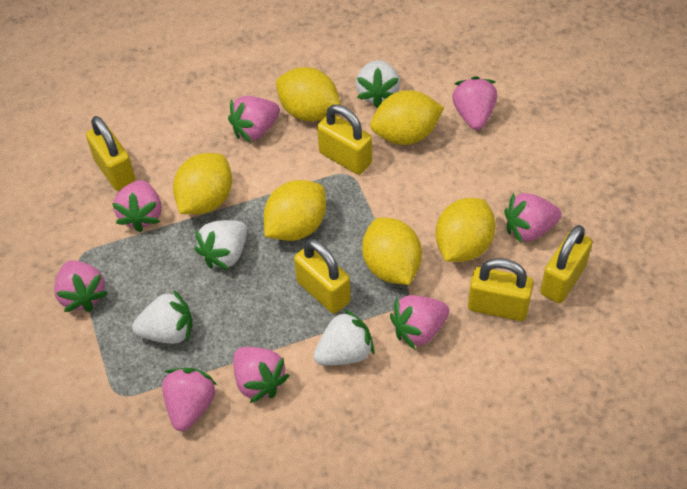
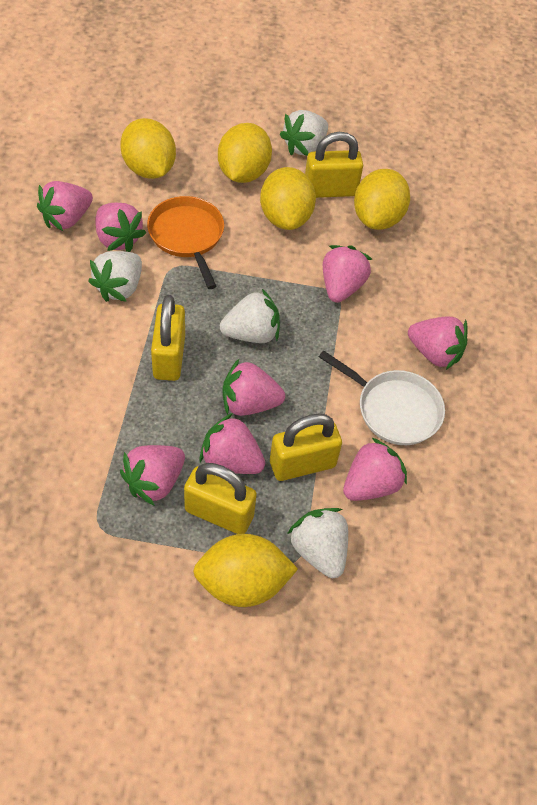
orange pan: none = 0 -> [147,196,224,289] = 1
white pan: none = 0 -> [319,351,445,445] = 1
yellow lemon: [173,153,232,214] [264,180,326,241] [276,67,341,122] [362,218,422,285] [370,90,444,145] [435,198,496,262] = 6 -> [120,118,176,179] [193,534,298,607] [218,123,272,183] [260,167,316,230] [354,169,410,230] = 5
yellow padlock: [86,116,136,191] [294,239,351,314] [317,105,372,175] [468,258,534,321] [540,225,592,303] = 5 -> [151,295,185,381] [184,463,257,534] [270,414,342,481] [305,132,363,198] = 4

